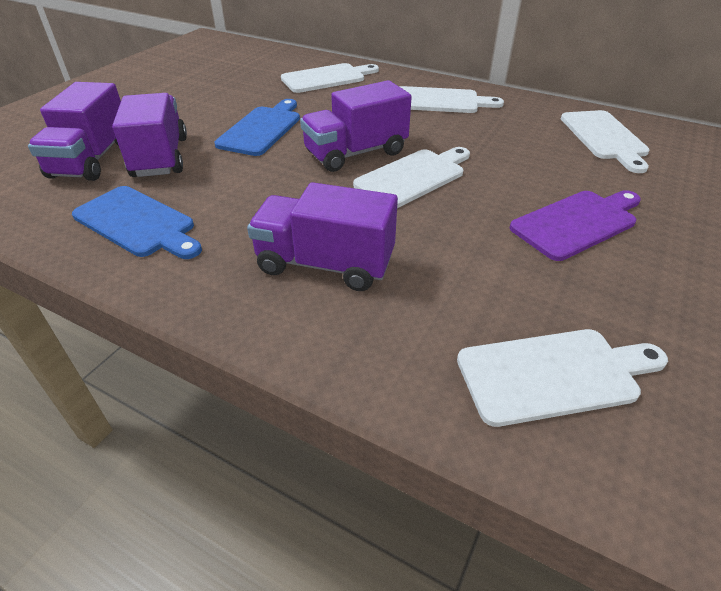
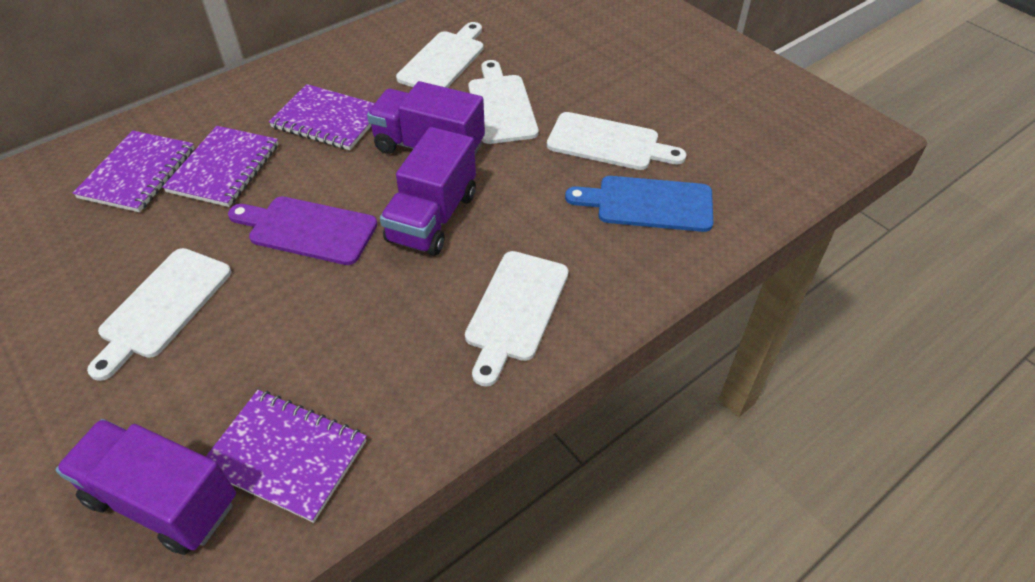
blue cutting board: [72,186,202,259] [214,99,300,156] = 2 -> [565,176,713,232] = 1
purple notebook: none = 0 -> [73,131,195,212] [162,126,279,207] [206,390,367,523] [269,84,375,150] = 4
purple truck: [28,82,121,181] [112,93,187,177] [247,182,398,291] [300,80,412,172] = 4 -> [56,419,236,555] [367,81,485,154] [380,127,476,256] = 3

